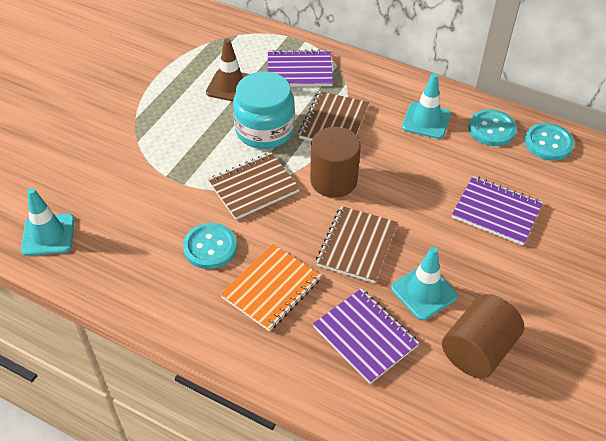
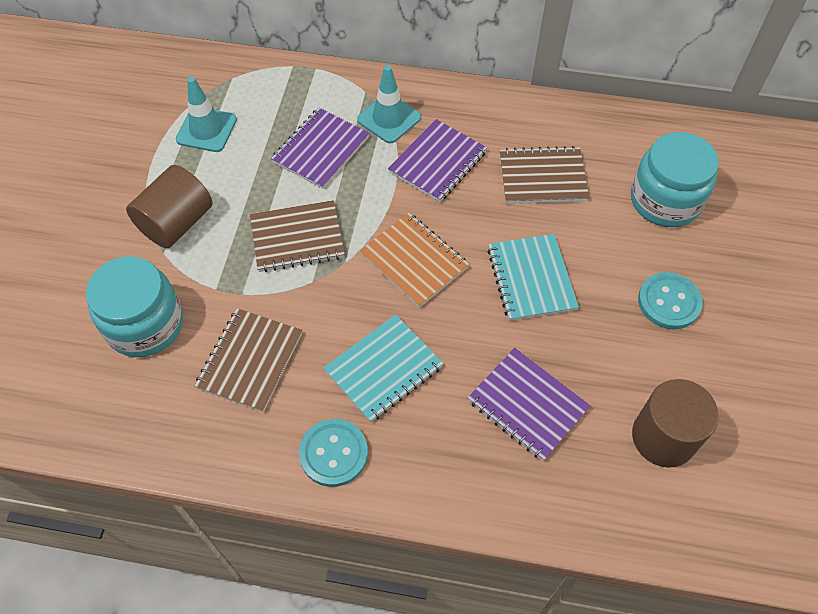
brown traffic cone: [206,39,249,101] = 1 -> none = 0
turquoise button: [183,223,237,269] [468,109,517,146] [524,123,574,161] = 3 -> [299,419,368,487] [638,272,703,329] = 2
turquoise jar: [233,71,295,149] = 1 -> [86,256,183,357] [631,132,719,227] = 2
turquoise notebook: none = 0 -> [324,314,443,422] [487,234,579,321] = 2
turquoise traffic cone: [21,188,75,256] [391,247,458,320] [402,73,451,139] = 3 -> [176,77,237,152] [357,65,421,143] = 2

